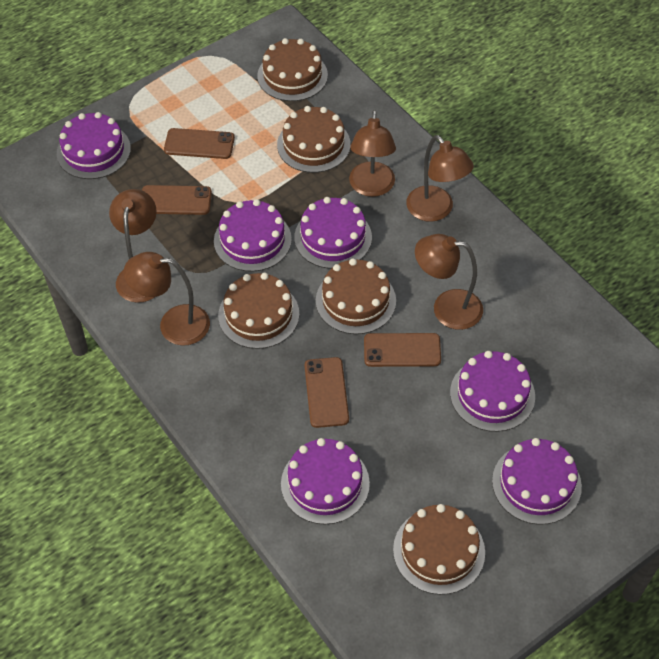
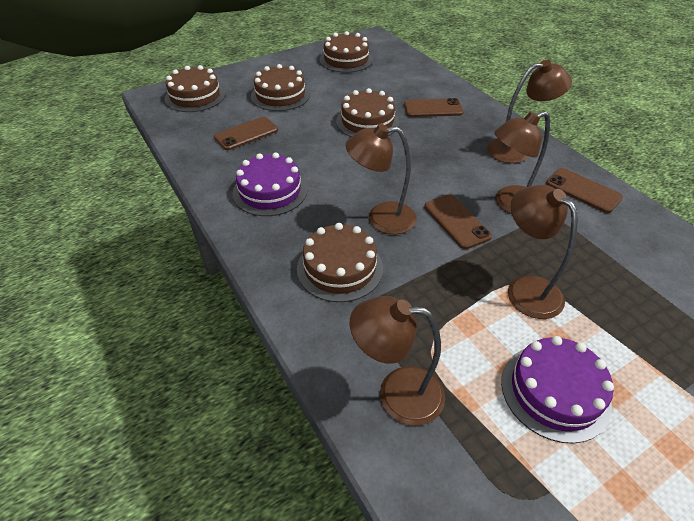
purple cake: [57,112,131,179] [214,199,292,272] [281,438,370,524] [294,197,372,269] [450,351,535,432] [492,438,582,525] = 6 -> [233,152,307,216] [501,336,614,444] = 2

